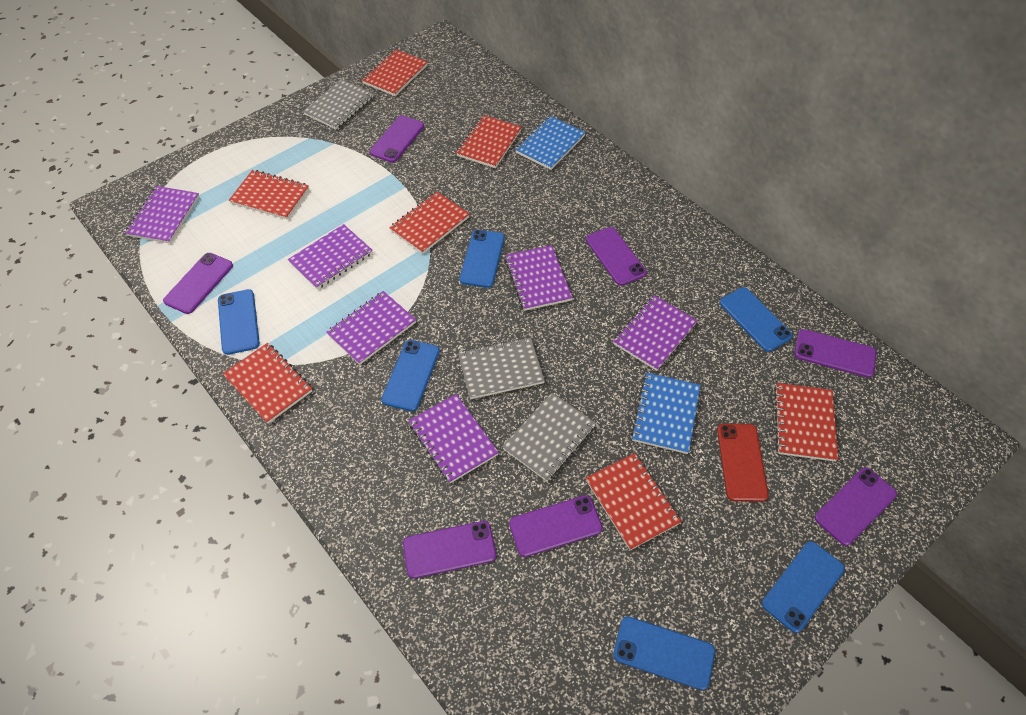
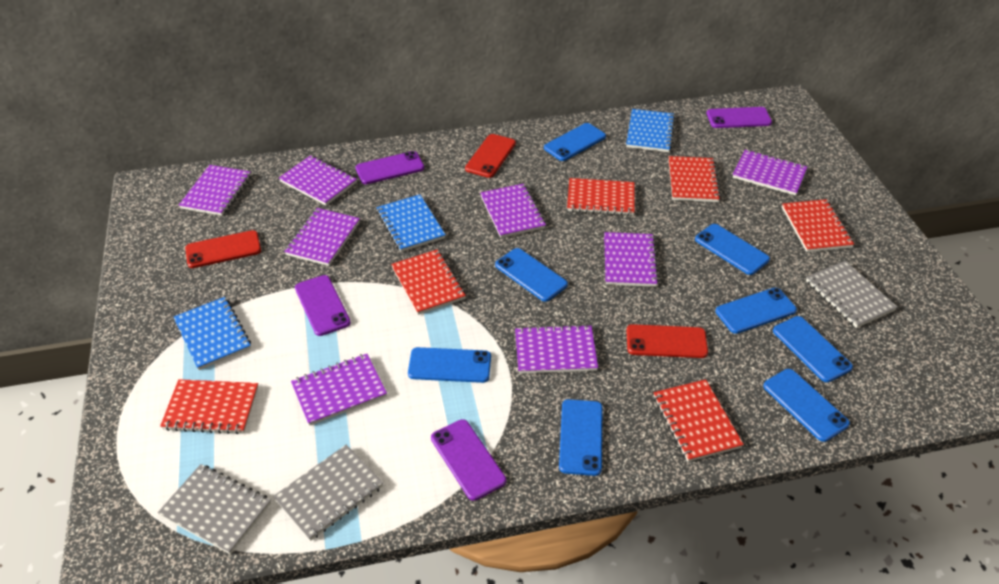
blue notebook: [515,116,586,170] [631,373,701,454] = 2 -> [174,297,251,370] [376,195,446,252] [626,109,675,152] = 3
blue phone: [218,289,260,355] [381,340,440,411] [460,230,505,288] [613,616,715,690] [720,287,793,352] [762,541,845,633] = 6 -> [408,347,491,383] [495,248,568,302] [544,123,606,161] [559,399,603,476] [695,224,770,275] [715,288,797,334] [763,369,850,442] [773,316,853,382] = 8
purple notebook: [125,186,199,244] [288,224,373,290] [326,291,416,365] [409,394,499,483] [505,245,573,311] [613,295,697,371] = 6 -> [179,165,251,216] [279,155,357,206] [284,208,360,266] [291,354,387,426] [480,184,546,238] [515,324,598,374] [604,232,659,287] [733,150,807,196] = 8
purple phone: [163,253,233,314] [370,115,424,163] [403,521,496,579] [509,495,603,557] [586,227,647,286] [794,329,876,378] [815,467,897,546] = 7 -> [295,275,351,336] [356,151,424,184] [431,419,506,501] [707,107,772,128] = 4
red notebook: [223,343,312,424] [229,170,309,220] [362,49,428,96] [389,192,470,254] [456,115,522,168] [586,453,682,550] [774,383,838,462] = 7 -> [160,379,258,434] [391,249,466,315] [567,178,635,216] [654,379,744,462] [669,156,721,202] [782,199,854,252] = 6
red phone: [717,424,769,502] = 1 -> [185,230,261,268] [465,134,516,178] [626,324,708,358] = 3

